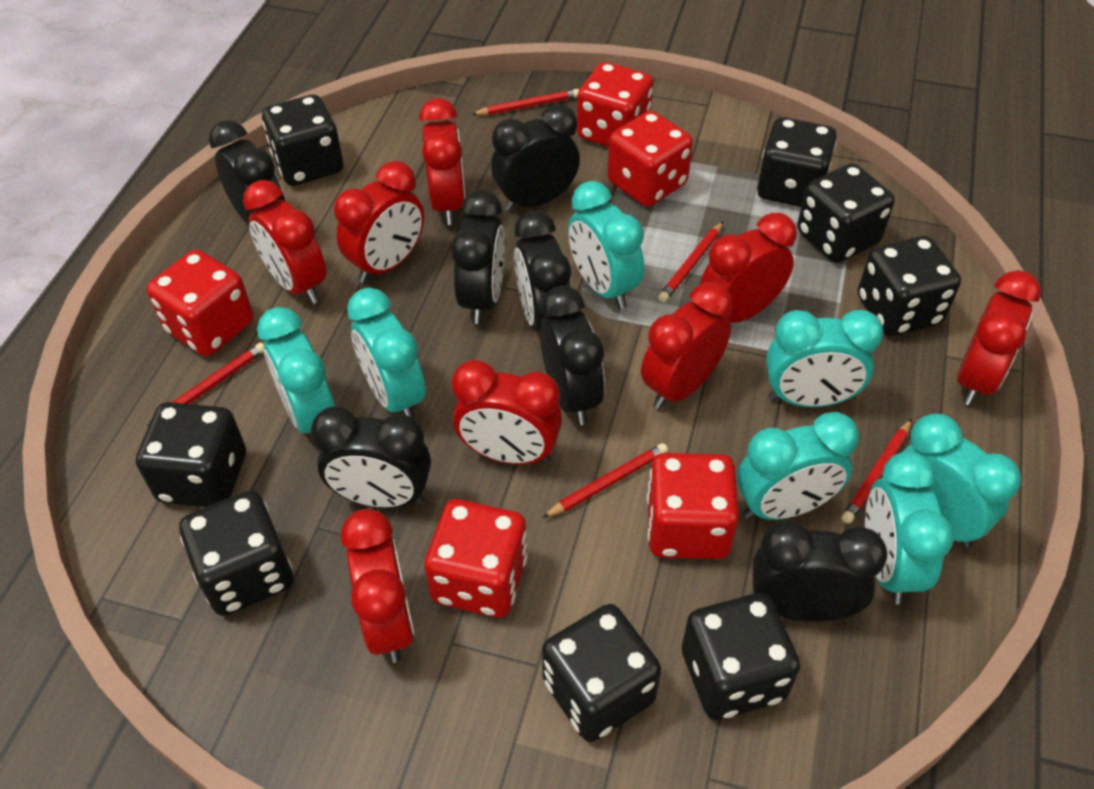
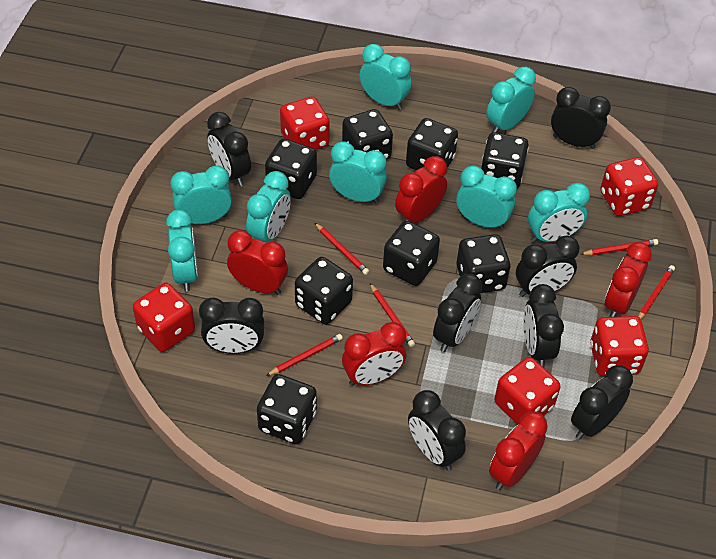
black clock: [209,120,286,227] [311,407,431,508] [451,190,505,324] [491,104,580,212] [514,211,571,332] [540,286,605,425] [753,521,887,622] = 7 -> [199,298,264,353] [207,112,251,186] [408,390,466,471] [433,274,482,352] [516,236,580,297] [523,284,564,367] [551,87,611,149] [571,365,633,439] = 8
red clock: [243,180,326,304] [334,161,424,283] [341,509,415,663] [419,98,465,225] [452,360,562,465] [641,282,733,409] [700,213,797,323] [957,270,1041,406] = 8 -> [227,230,288,295] [342,322,406,386] [395,156,447,223] [489,411,548,490] [604,242,652,317] = 5
turquoise clock: [257,307,336,433] [347,288,426,419] [568,181,644,309] [737,412,859,520] [766,310,883,407] [865,451,954,605] [903,414,1021,548] = 7 -> [166,210,198,292] [171,165,232,224] [246,171,291,242] [329,141,387,204] [359,44,411,110] [456,165,517,230] [486,67,536,132] [528,183,590,243] = 8

